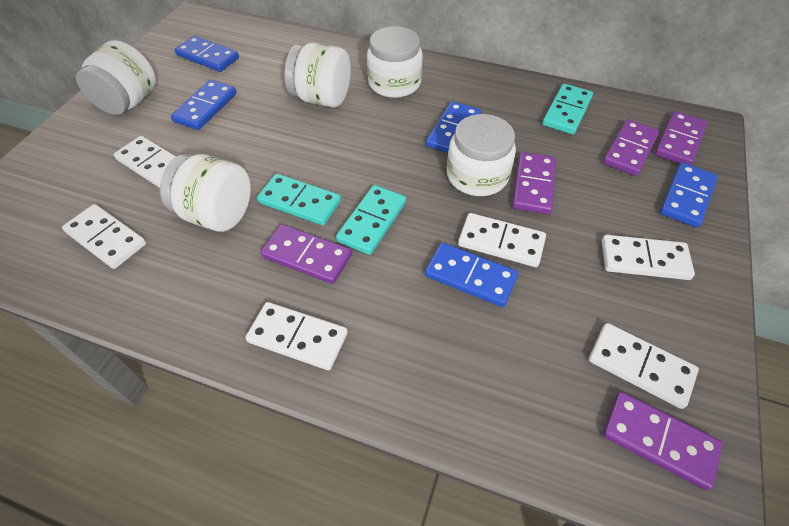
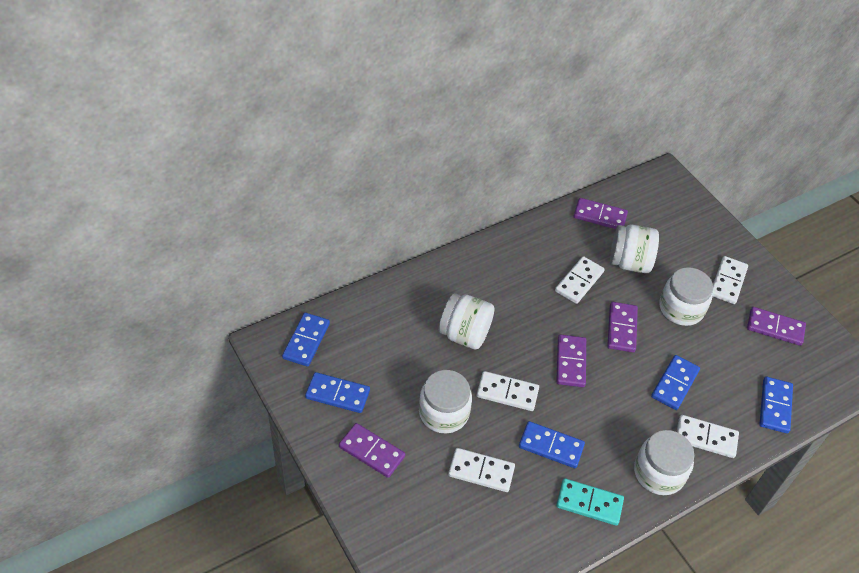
turquoise domino: [257,174,341,225] [336,185,406,255] [542,84,593,134] = 3 -> [556,478,624,526] = 1
white domino: [62,204,146,269] [114,136,176,188] [245,302,348,370] [458,213,546,267] [589,323,699,409] [602,235,695,280] = 6 -> [448,448,515,492] [477,371,539,411] [555,256,605,304] [677,415,739,458] [712,256,748,304] = 5

